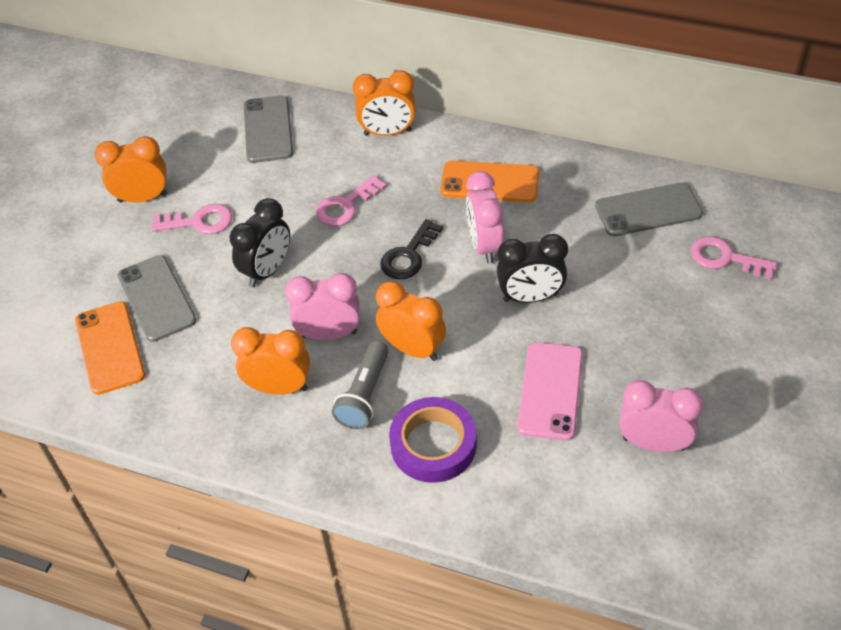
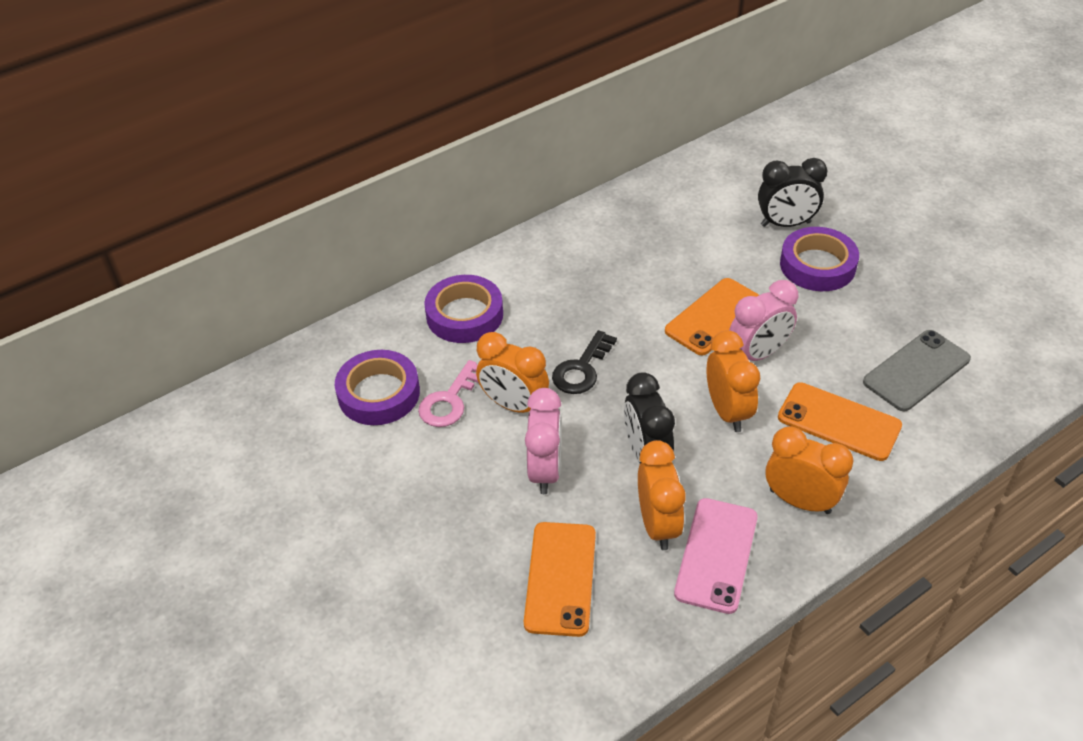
grey flashlight: [332,341,389,429] = 1 -> none = 0
grey phone: [117,255,196,342] [244,95,293,163] [595,183,703,236] = 3 -> [863,330,971,411] = 1
orange phone: [75,301,145,395] [440,161,539,202] = 2 -> [524,522,596,637] [665,278,759,355] [778,382,902,461] = 3
pink clock: [285,273,360,341] [466,171,504,264] [619,380,704,452] = 3 -> [525,388,561,494] [729,280,798,361] = 2
pink key: [152,204,232,234] [316,175,387,226] [691,236,778,280] = 3 -> [418,360,479,427] = 1
purple tape: [389,397,477,483] = 1 -> [335,350,420,425] [424,275,503,343] [780,227,859,291] = 3

